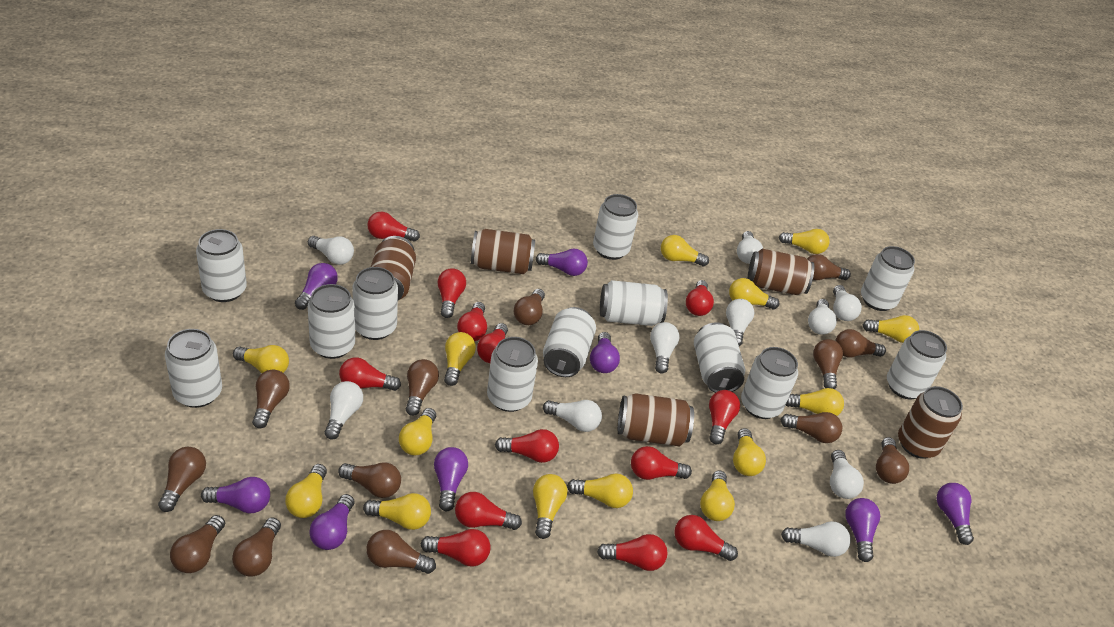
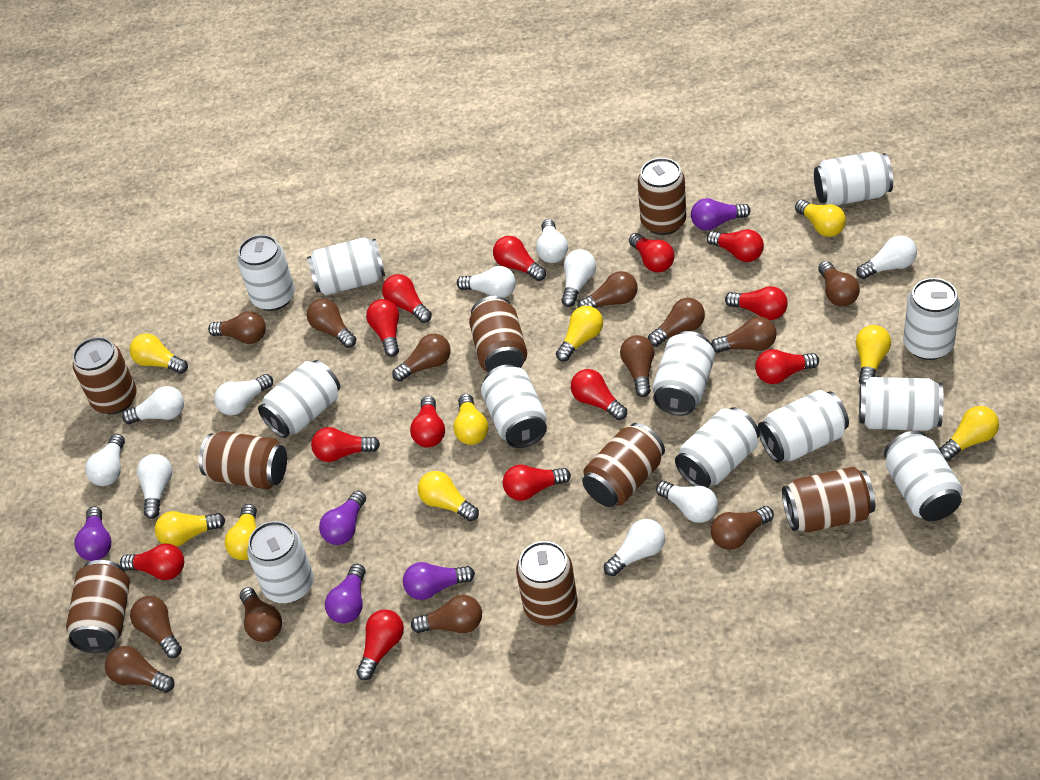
brown can: [371,236,416,300] [471,229,535,274] [618,393,694,446] [748,249,814,295] [898,386,963,459] = 5 -> [66,560,130,653] [73,337,137,414] [199,431,287,489] [469,296,527,372] [516,541,578,626] [582,423,665,507] [638,158,686,235] [782,467,875,533] = 8
purple light bulb: [201,477,270,513] [295,263,338,310] [309,494,354,550] [434,447,468,511] [536,249,588,276] [590,332,620,373] [845,498,880,562] [937,483,974,545] = 8 -> [75,506,111,561] [319,491,366,545] [325,564,366,623] [403,562,475,600] [691,198,750,230] = 5
yellow light bulb: [233,345,289,373] [285,464,327,518] [363,493,431,530] [399,408,436,455] [444,332,476,386] [533,474,567,539] [567,474,633,508] [661,235,709,266] [700,470,735,521] [729,278,779,310] [733,428,766,476] [779,229,830,254] [786,388,844,416] [863,315,919,343] = 14 -> [129,333,188,374] [155,511,225,547] [224,504,257,560] [418,471,479,521] [453,394,488,445] [556,306,603,361] [795,200,846,237] [856,325,891,384] [939,406,999,461] = 9

